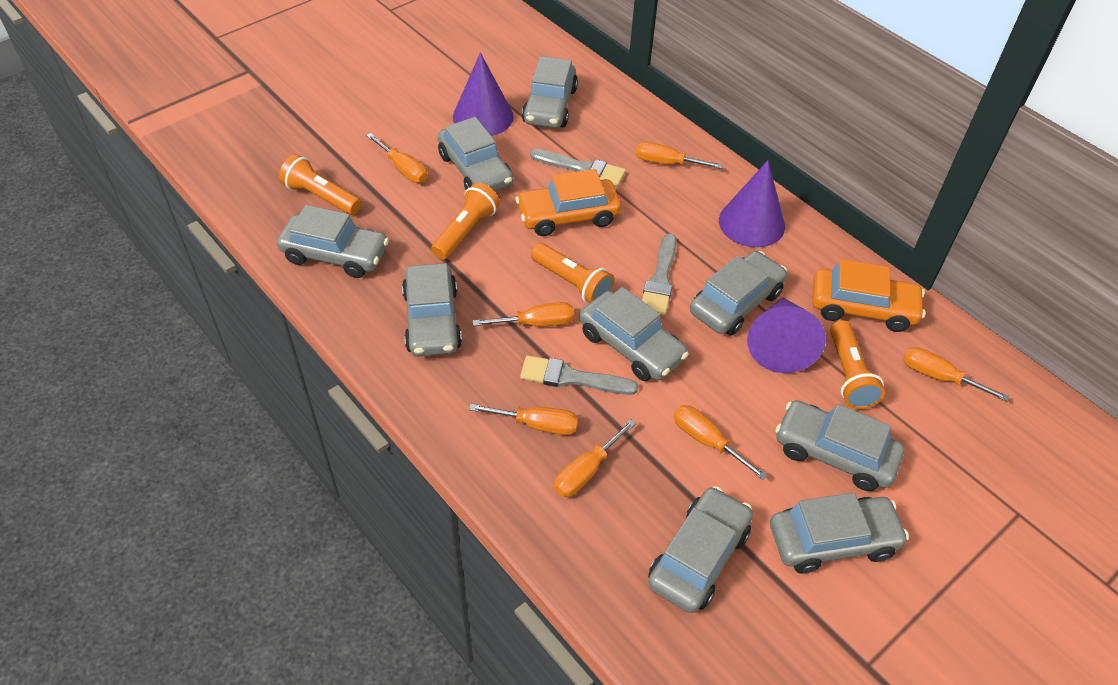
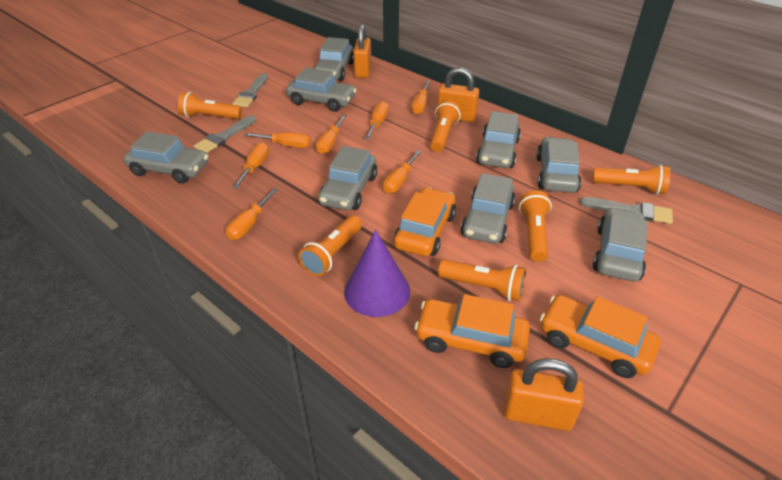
grey car: [277,205,389,278] [402,263,462,357] [438,117,513,192] [522,56,578,128] [579,287,689,381] [648,486,753,613] [690,251,787,336] [770,493,909,574] [775,400,904,491] = 9 -> [123,131,208,184] [286,67,357,112] [314,37,354,81] [318,146,377,210] [460,173,516,244] [476,111,521,168] [536,137,581,193] [593,207,647,282] = 8
orange car: [515,169,621,236] [812,259,926,332] = 2 -> [393,187,456,256] [414,294,530,368] [540,295,660,378] = 3
orange flashlight: [279,154,361,215] [431,183,500,260] [531,243,615,303] [830,320,885,409] = 4 -> [178,92,242,119] [298,215,362,276] [430,100,461,152] [438,259,526,301] [519,190,552,262] [592,164,670,195] = 6
orange padlock: none = 0 -> [353,24,371,78] [437,67,479,122] [504,358,584,431] = 3
purple cone: [453,53,514,136] [719,160,785,248] [747,298,826,373] = 3 -> [344,230,410,317] = 1

